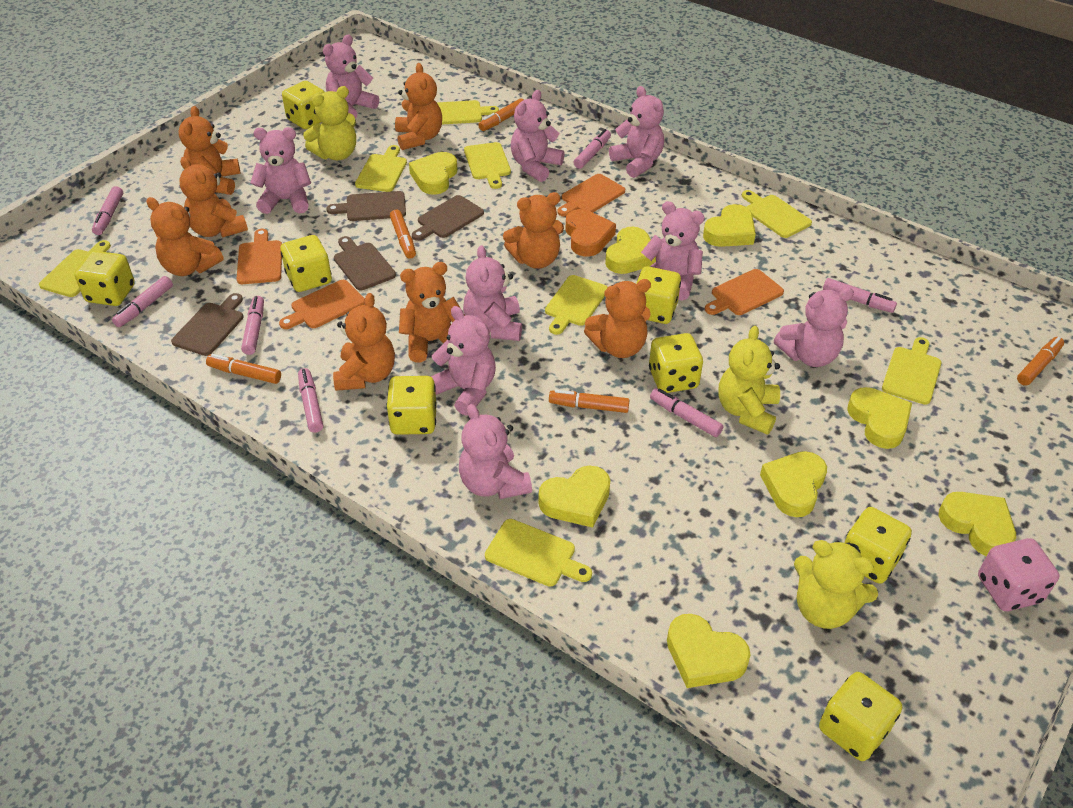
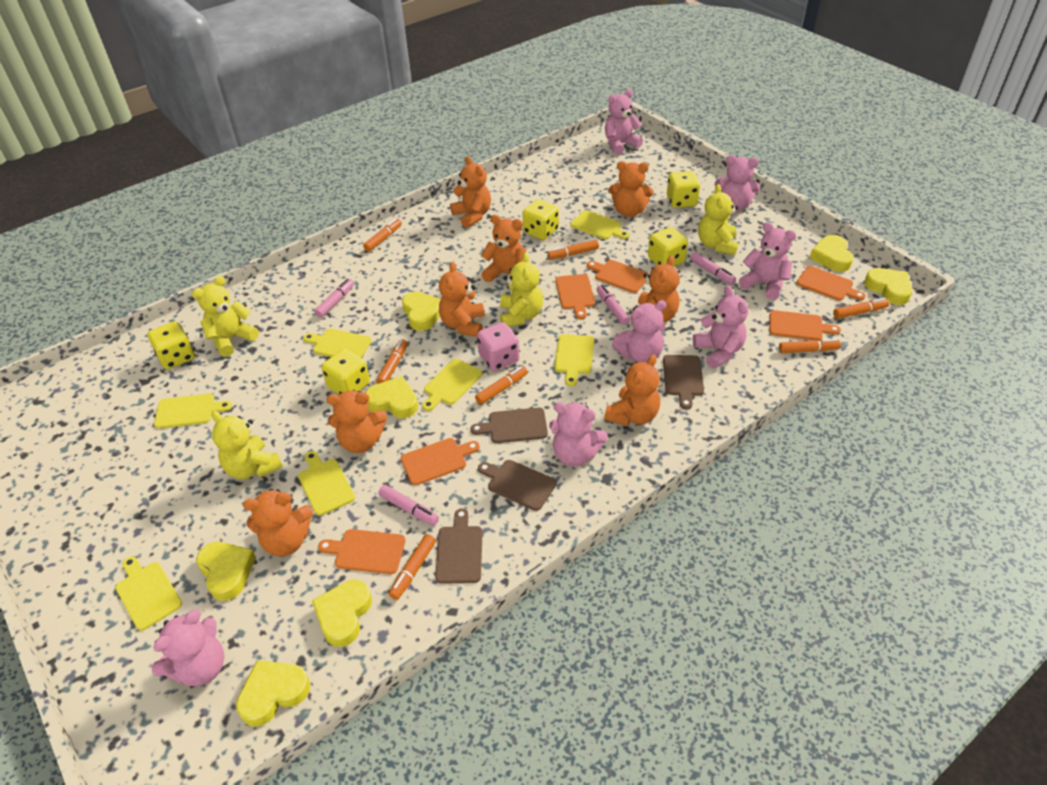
orange cutting board: [237,229,282,284] [279,280,365,329] [557,174,625,217] [705,269,784,315] = 4 -> [318,529,406,574] [401,438,480,485] [556,274,595,319] [587,260,648,293] [769,310,841,341] [796,266,866,301] = 6
orange heart: [565,209,616,256] = 1 -> none = 0
orange marker: [206,354,281,384] [390,210,416,259] [478,98,524,131] [549,390,629,413] [1017,337,1064,386] = 5 -> [363,218,402,252] [376,339,408,384] [389,534,436,600] [475,366,528,405] [548,240,599,260] [779,339,841,353] [833,298,889,319] = 7
pink marker: [92,186,123,235] [112,276,173,327] [241,296,264,355] [298,368,323,433] [573,129,611,169] [650,388,723,437] [823,278,897,313] = 7 -> [314,279,354,318] [378,485,439,525] [596,285,630,325] [690,252,736,285] = 4
pink teddy bear: [250,127,311,214] [323,35,379,119] [431,306,496,415] [459,404,532,499] [463,245,522,341] [511,90,565,182] [609,86,664,178] [638,201,705,301] [774,288,854,367] = 9 -> [152,610,225,686] [549,402,608,466] [605,89,643,155] [612,300,667,363] [693,286,748,369] [715,155,760,212] [739,222,796,300] = 7
yellow cutting board: [39,240,111,297] [355,145,407,192] [437,100,499,125] [464,142,511,189] [485,519,592,587] [545,275,608,335] [742,190,812,238] [882,337,941,405] = 8 -> [115,556,182,631] [154,394,232,429] [298,451,355,516] [303,329,372,358] [422,359,482,411] [554,334,594,386] [571,210,629,239] = 7
yellow dice: [74,251,135,306] [280,235,332,292] [282,81,324,129] [386,376,437,435] [636,266,681,324] [649,333,703,393] [819,672,902,761] [844,507,912,584] = 8 -> [147,321,195,369] [321,349,370,395] [522,199,559,240] [648,227,688,267] [667,171,700,208] = 5
yellow heart: [409,152,457,195] [538,466,610,527] [605,227,656,274] [667,614,751,688] [703,204,756,247] [760,451,827,517] [847,387,912,449] [938,492,1016,556] = 8 -> [196,542,256,601] [236,660,310,726] [312,580,372,647] [365,376,418,418] [402,291,441,331] [810,235,854,272] [864,268,913,305] = 7
yellow teddy bear: [303,86,356,160] [718,326,780,435] [794,540,878,629] = 3 -> [192,276,259,357] [211,411,283,479] [500,252,543,327] [698,184,738,255] = 4

